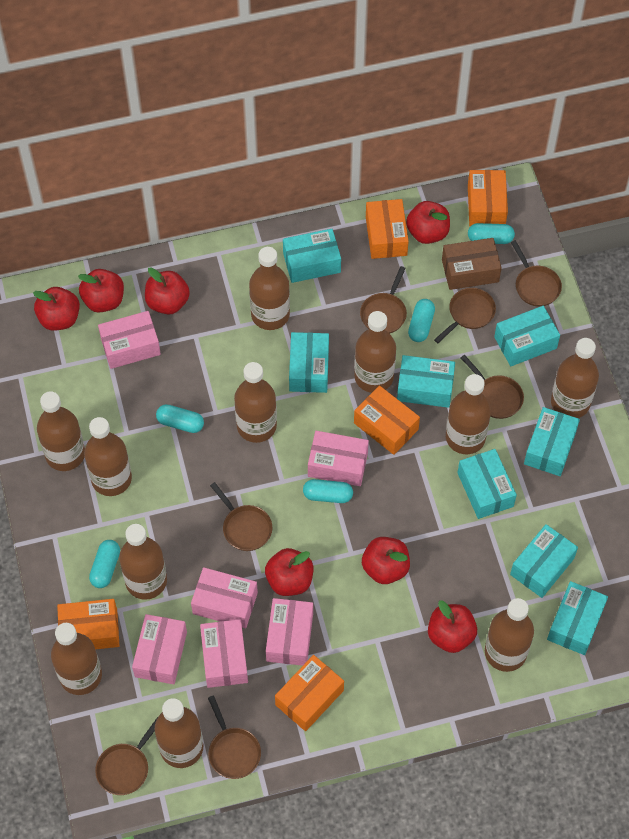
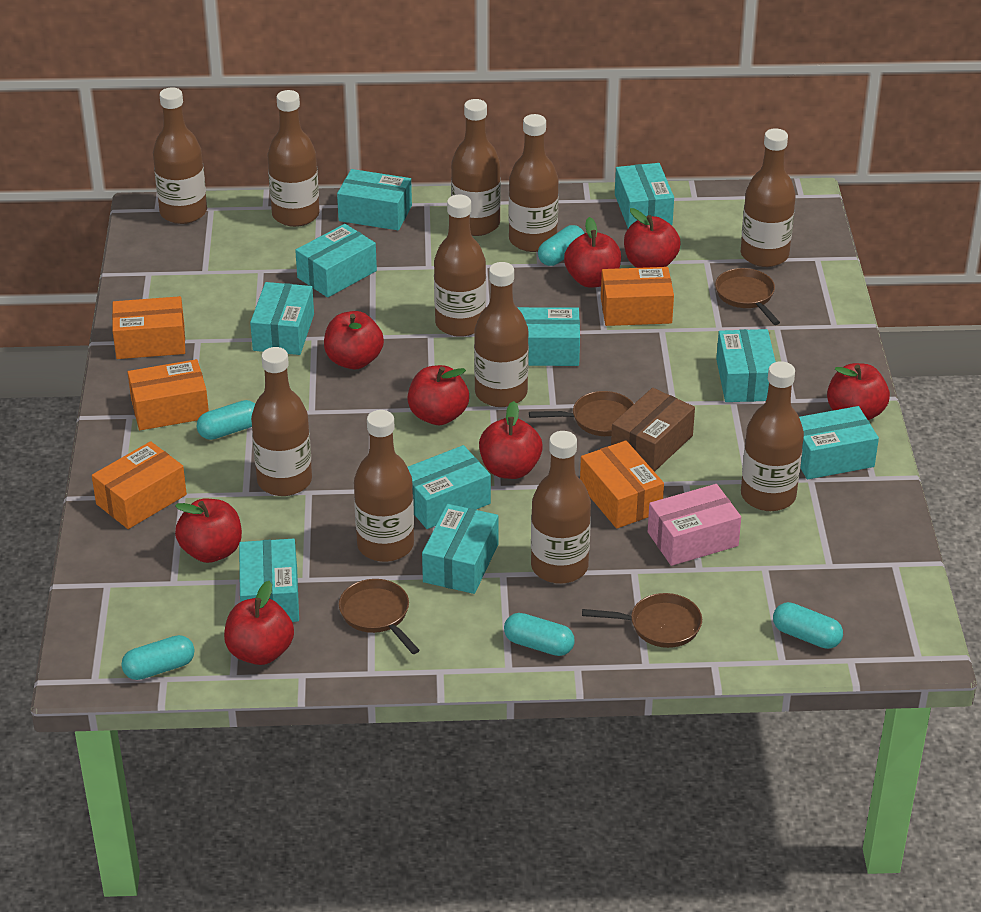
brown pan: [95,717,158,795] [208,695,261,779] [210,482,272,551] [360,266,407,333] [434,288,496,343] [461,355,524,419] [511,240,562,306] = 7 -> [339,579,420,654] [529,391,634,436] [582,593,702,648] [715,268,780,325] = 4
pink box: [98,311,161,369] [132,614,187,684] [191,567,258,628] [200,619,248,688] [266,598,313,666] [308,431,369,486] = 6 -> [648,484,741,566] = 1
red apple: [33,287,80,331] [78,269,124,313] [145,267,190,315] [265,548,314,596] [362,537,410,584] [406,201,450,244] [428,601,477,653] = 7 -> [175,499,242,563] [224,581,294,665] [324,311,384,369] [407,365,469,425] [479,401,543,479] [564,217,621,288] [624,208,681,268] [827,363,890,420] = 8
turquoise box: [283,229,341,283] [289,332,329,393] [397,355,455,408] [458,449,517,519] [494,306,560,366] [510,524,578,598] [524,407,580,476] [547,581,608,655] = 8 -> [239,539,299,622] [250,282,314,355] [295,224,377,298] [337,169,412,230] [408,445,491,529] [422,504,499,594] [517,307,580,366] [615,163,674,228] [716,329,776,402] [799,406,879,479] = 10

